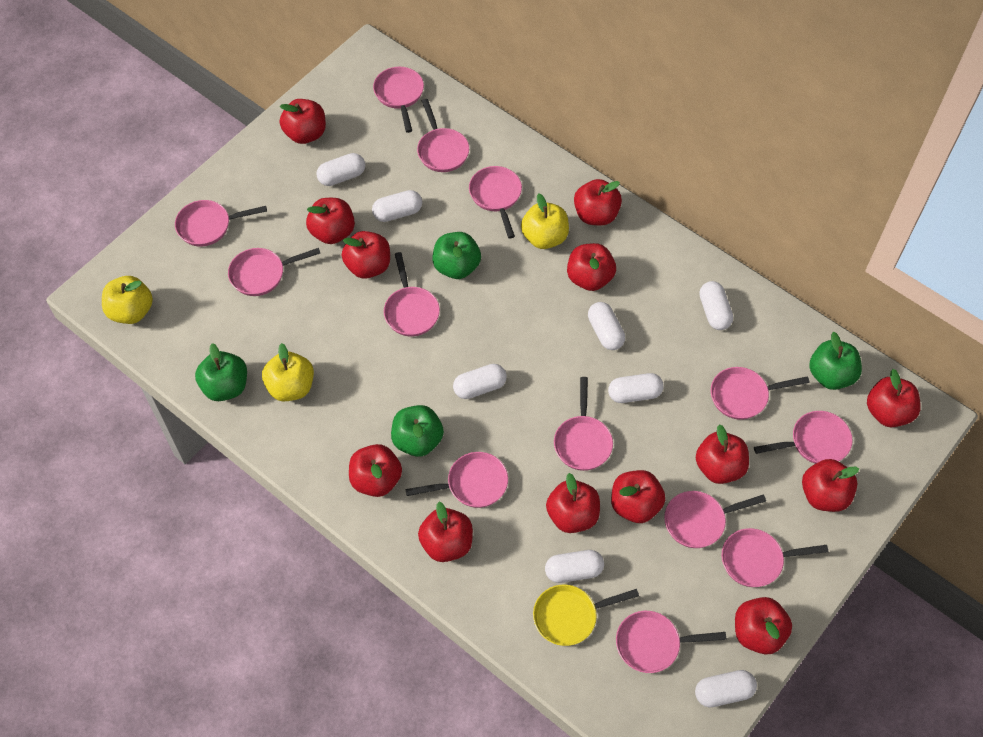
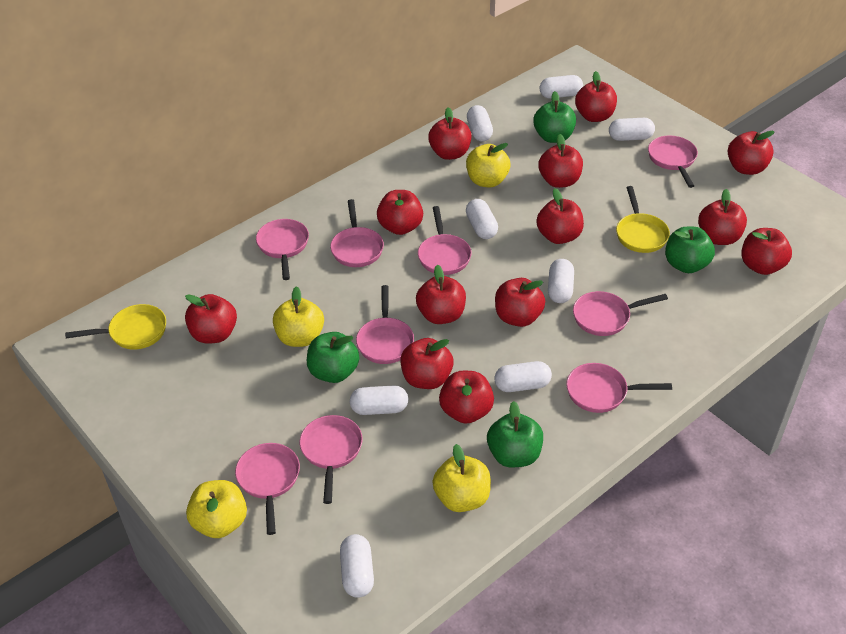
pink pan: [175,200,267,247] [228,248,321,296] [373,67,424,133] [384,252,440,337] [406,452,508,508] [417,99,469,172] [469,166,522,239] [554,377,613,471] [616,611,726,673] [664,491,766,548] [711,367,810,420] [721,528,828,587] [754,411,853,464] = 13 -> [235,443,300,535] [256,219,309,280] [299,415,363,504] [330,199,384,267] [356,285,414,364] [418,206,472,275] [566,363,672,413] [573,291,668,336] [648,136,698,188] = 9
yellow apple: [102,276,153,324] [262,343,314,401] [521,194,569,249] = 3 -> [186,480,247,538] [273,286,324,347] [432,444,491,512] [466,143,510,187] = 4
yellow pan: [533,585,639,646] = 1 -> [65,304,166,349] [616,186,670,253] = 2

